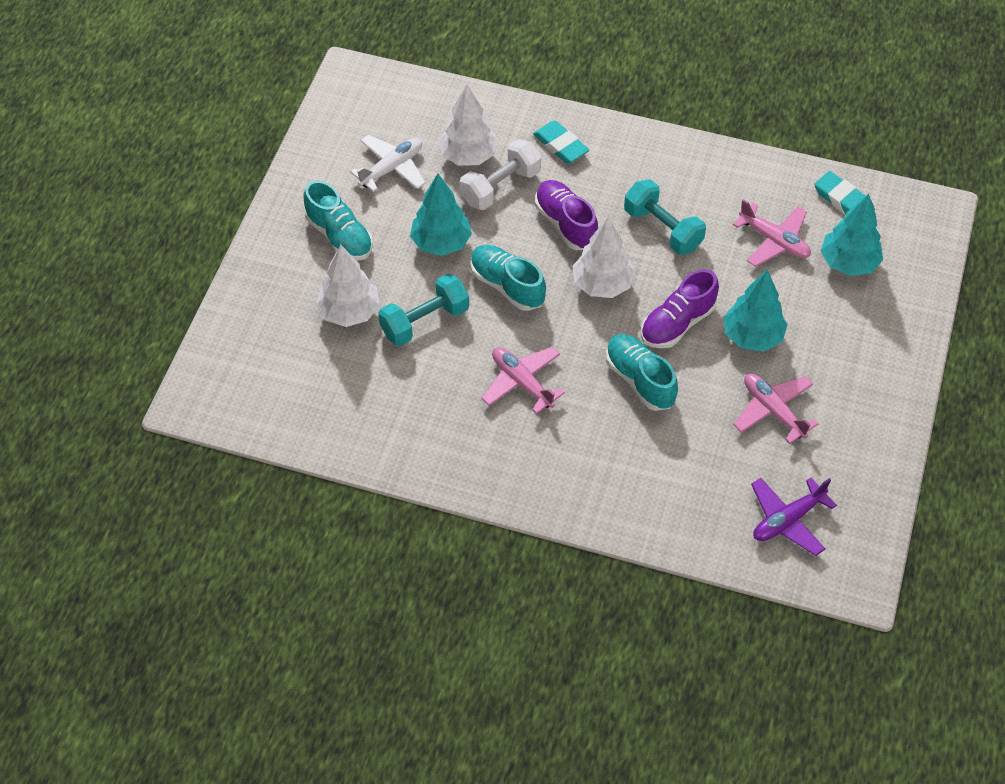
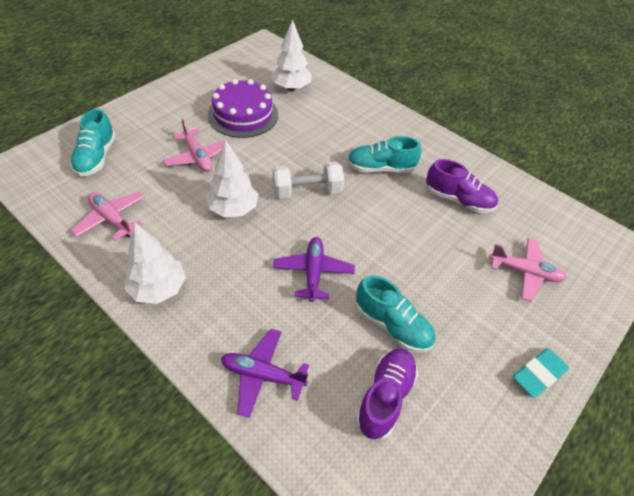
purple cake: none = 0 -> [208,79,278,138] = 1
purple plane: [751,477,837,556] = 1 -> [221,329,309,418] [273,237,355,302] = 2
turquoise dumbbell: [378,274,469,346] [624,179,706,255] = 2 -> none = 0
turquoise eraser: [533,120,589,164] [814,171,875,214] = 2 -> [513,348,569,398] = 1
turquoise tree: [410,174,472,256] [723,270,788,351] [820,194,883,276] = 3 -> none = 0
white plane: [351,135,426,192] = 1 -> none = 0

